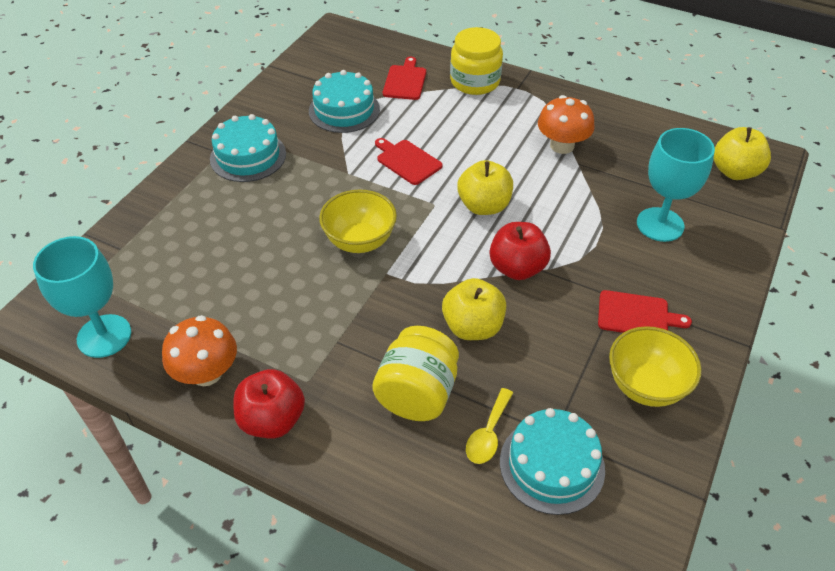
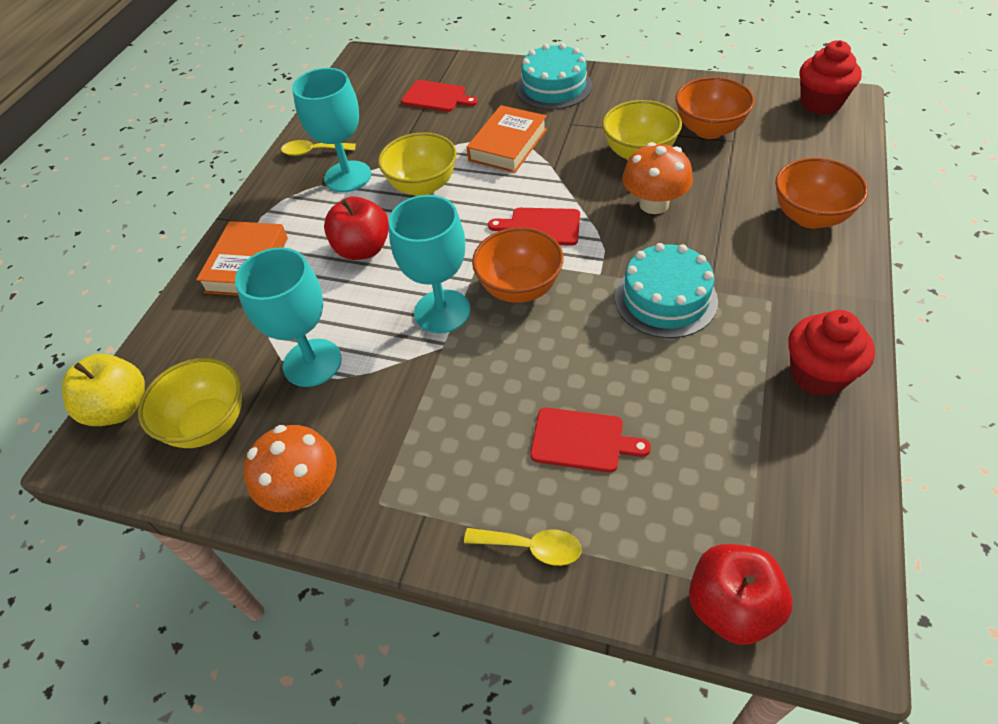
orange book: none = 0 -> [196,221,288,296] [466,105,547,173] = 2
orange bowl: none = 0 -> [472,227,564,303] [675,77,755,139] [775,158,868,228] = 3
red cupcake: none = 0 -> [788,310,875,396] [799,40,862,115] = 2
turquoise cake: [210,114,286,182] [309,70,380,133] [500,408,605,515] = 3 -> [516,43,592,109] [615,243,718,338] = 2
turquoise goblet: [33,236,131,358] [637,128,715,242] = 2 -> [235,247,342,387] [292,68,371,192] [388,195,470,333] = 3
yellow apple: [442,278,506,340] [457,160,513,215] [713,127,771,180] = 3 -> [62,354,145,426] = 1
yellow bowl: [319,190,397,253] [609,326,702,407] = 2 -> [138,358,242,448] [378,132,457,196] [602,100,682,160] = 3
yellow jar: [372,326,459,421] [450,27,503,95] = 2 -> none = 0
yellow spoon: [466,388,513,464] = 1 -> [281,140,356,156] [464,528,582,566] = 2

